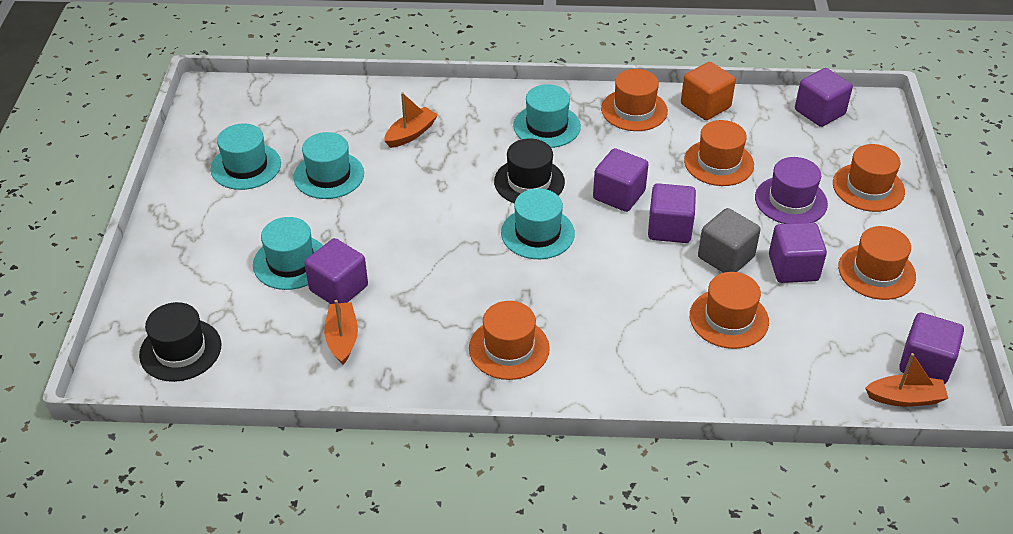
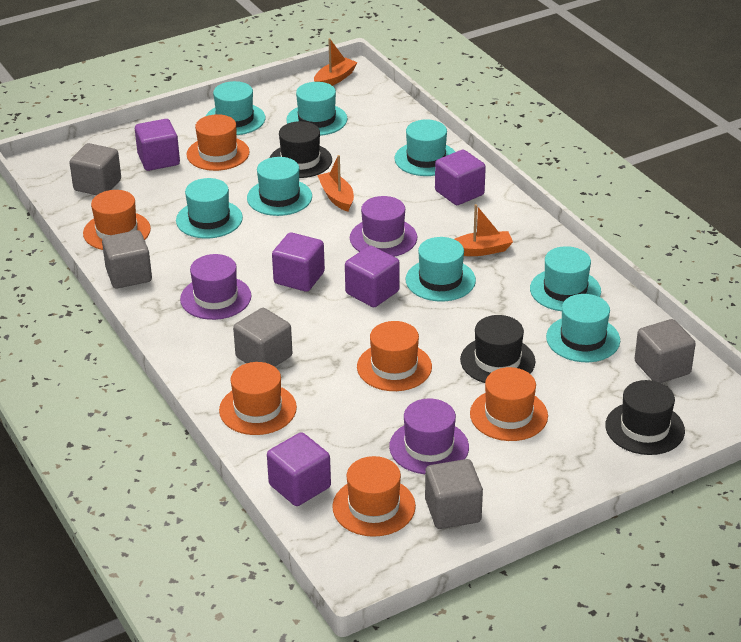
black hat: [139,302,221,382] [494,139,565,203] = 2 -> [270,121,332,178] [460,315,535,383] [605,380,685,455] = 3
grey cube: [698,208,761,273] = 1 -> [69,143,121,195] [102,230,152,288] [233,308,292,367] [425,459,483,529] [635,319,696,383] = 5
orange cube: [681,62,736,120] = 1 -> none = 0
purple cube: [305,238,368,304] [593,148,648,212] [648,183,696,243] [769,223,827,283] [795,68,853,127] [899,313,964,384] = 6 -> [135,119,180,171] [267,432,331,506] [272,232,325,292] [345,246,400,307] [435,150,486,205] = 5
purple hat: [755,157,828,224] = 1 -> [180,254,252,320] [350,196,417,257] [389,399,469,474] = 3
turquoise hat: [210,123,281,190] [253,217,323,290] [294,132,364,199] [501,188,575,259] [513,84,581,148] = 5 -> [176,178,243,239] [206,81,265,135] [247,157,312,216] [286,82,347,136] [395,119,455,176] [406,237,476,301] [530,246,601,311] [546,294,620,362] = 8

